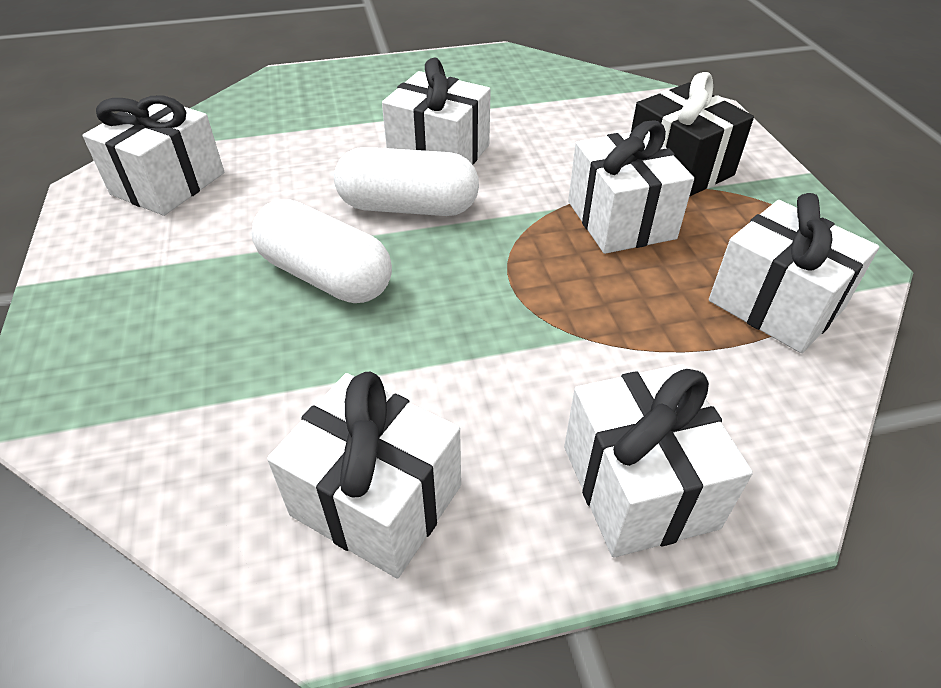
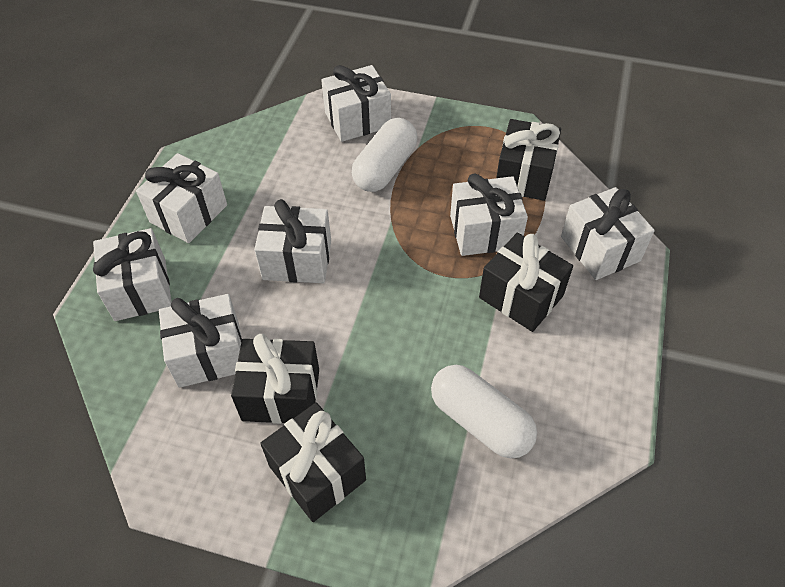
black gift: [631,72,754,197] = 1 -> [231,334,319,424] [260,403,366,522] [479,233,573,332] [496,119,561,201] = 4
white gift: [83,96,225,216] [267,372,461,578] [382,57,491,165] [564,364,753,558] [568,120,694,254] [709,193,879,353] = 6 -> [93,228,172,321] [136,153,227,243] [159,294,242,388] [254,199,331,283] [321,65,391,142] [450,173,528,256] [561,187,655,280] = 7

